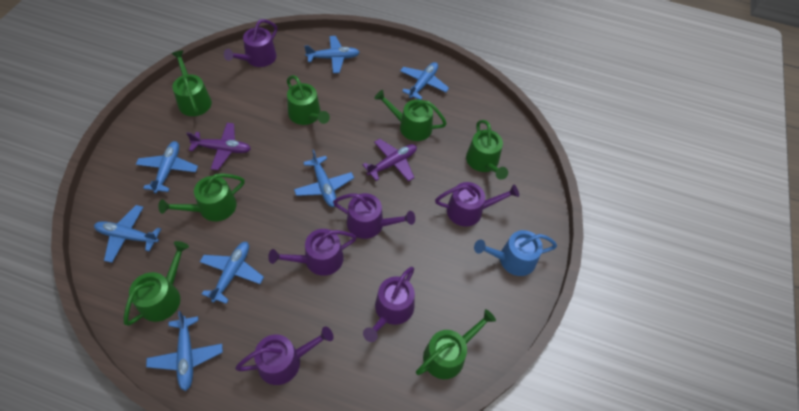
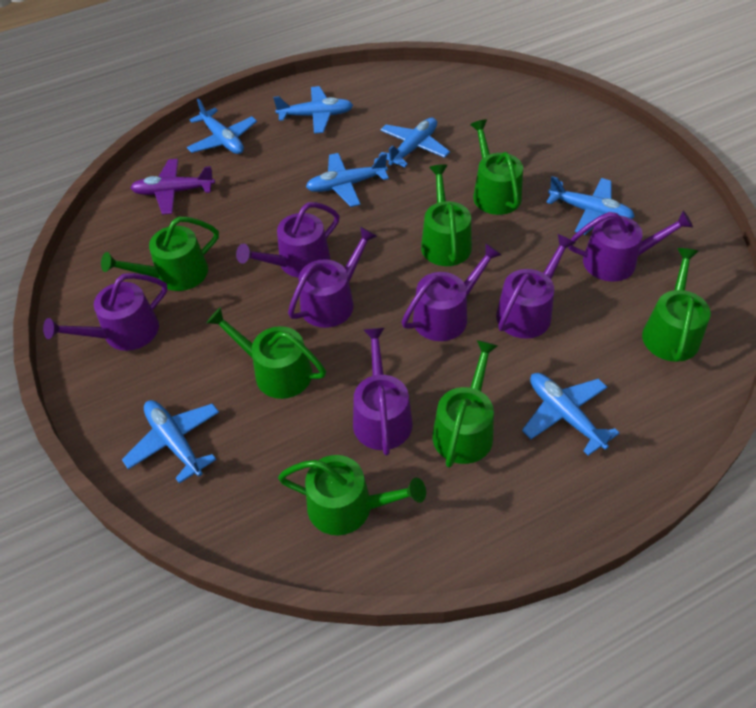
blue watering can: [474,230,557,276] = 1 -> none = 0
purple plane: [186,123,251,170] [362,139,417,182] = 2 -> [130,159,215,215] = 1
purple watering can: [224,19,277,67] [235,326,333,385] [268,229,357,276] [333,193,415,239] [363,267,415,342] [435,182,519,227] = 6 -> [43,273,168,351] [236,202,340,278] [288,227,377,328] [353,328,412,456] [402,244,501,341] [496,234,575,339] [568,211,693,282] = 7

